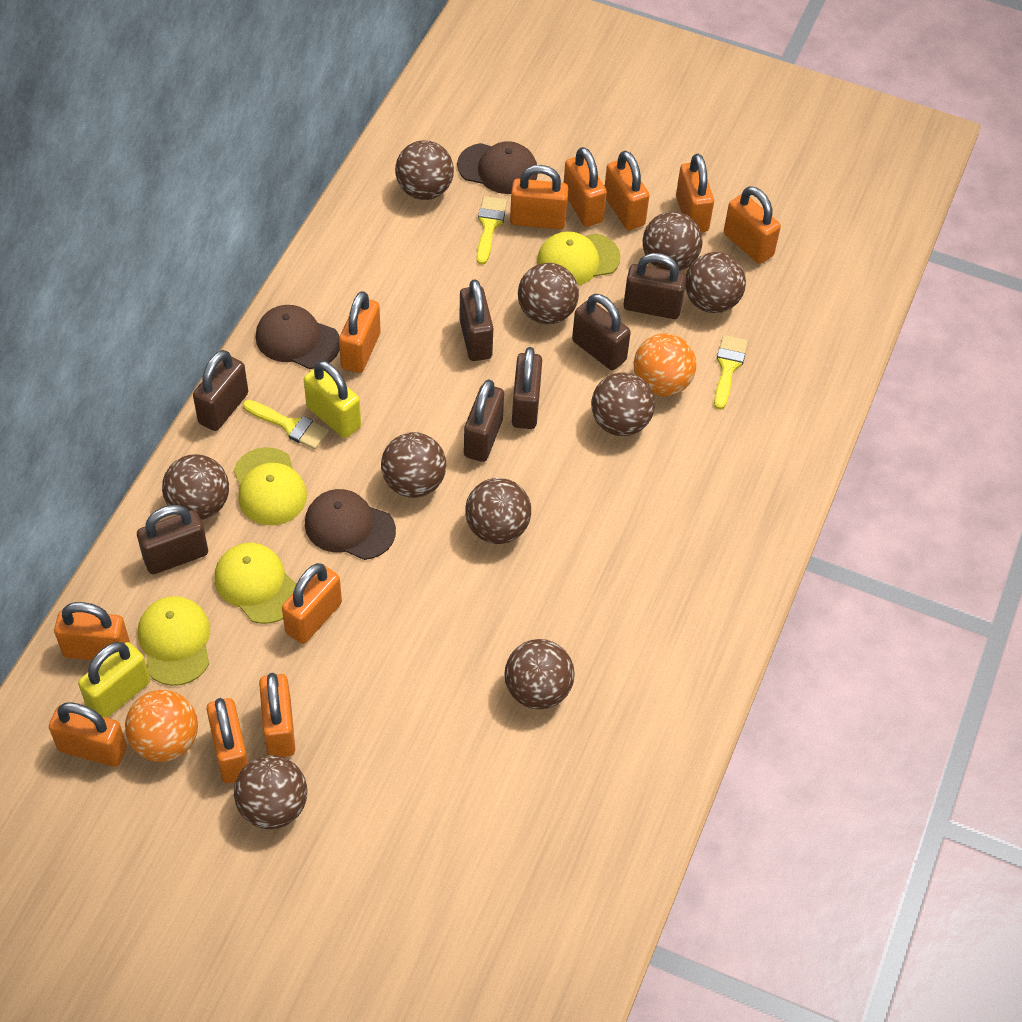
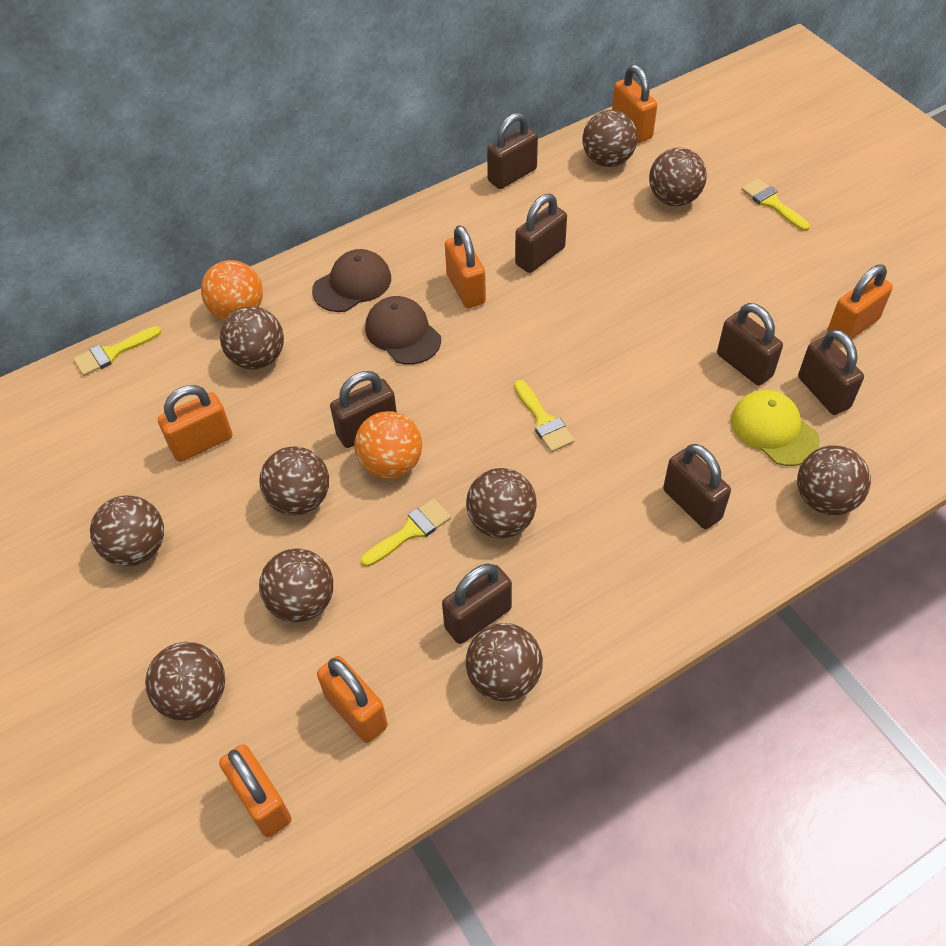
brown cap: [256,305,340,369] [305,489,396,560] [457,141,538,194] = 3 -> [312,249,391,312] [365,296,441,365] = 2
orange padlock: [49,702,127,767] [54,602,130,660] [207,698,248,783] [259,673,295,757] [282,563,342,644] [339,291,381,373] [510,165,569,229] [564,147,607,227] [605,151,650,230] [676,154,714,232] [724,186,781,264] = 11 -> [158,385,232,462] [219,744,292,837] [317,656,388,743] [445,225,486,308] [612,65,657,143] [827,265,893,344] = 6
yellow brush: [243,400,329,449] [477,196,507,265] [714,335,748,410] = 3 -> [73,326,162,376] [361,499,451,567] [514,380,575,452] [741,178,810,231] = 4
yellow cap: [138,596,210,686] [214,543,296,624] [233,447,307,525] [537,231,621,286] = 4 -> [731,390,820,466] = 1
yellow padlock: [78,642,150,718] [304,361,361,438] = 2 -> none = 0

